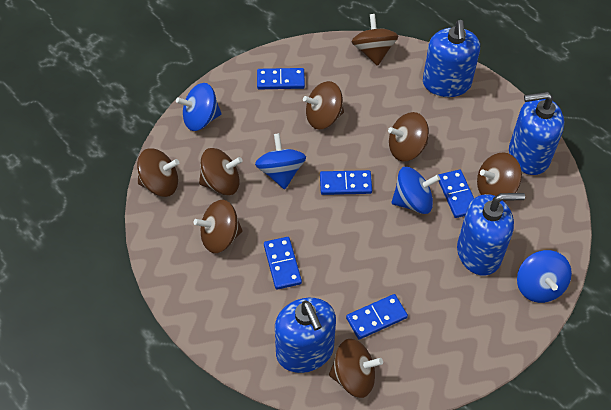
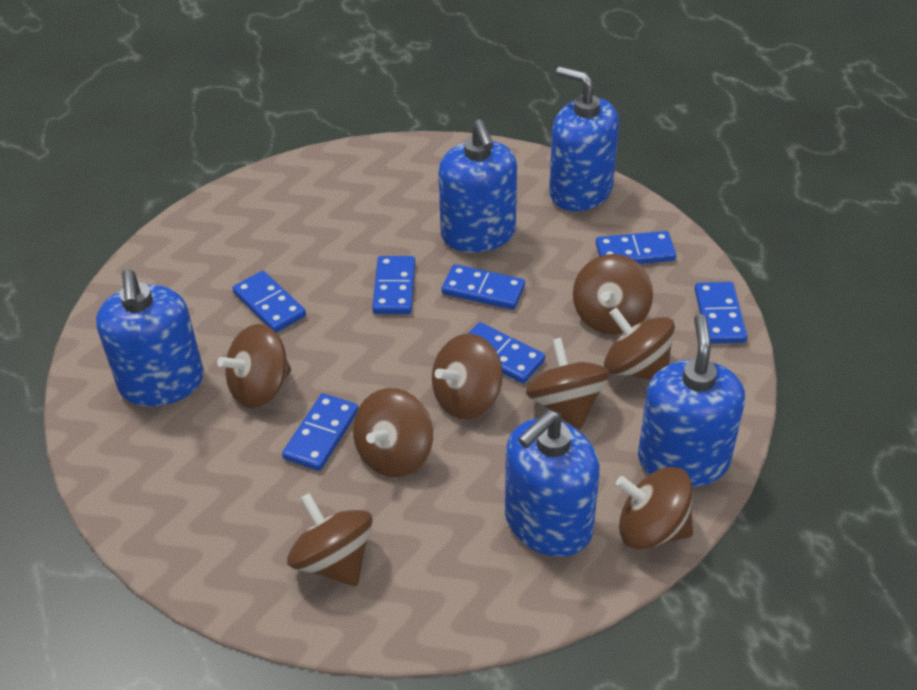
blue domino: [257,68,305,89] [264,237,302,290] [320,170,372,195] [346,294,408,340] [439,170,474,218] = 5 -> [232,271,306,333] [282,393,358,471] [372,256,415,314] [442,264,525,310] [468,322,545,384] [596,231,676,264] [695,282,747,344] = 7
blue soap dispenser: [275,298,336,373] [423,20,480,97] [457,193,525,276] [509,92,564,175] = 4 -> [96,269,204,406] [438,119,517,253] [505,410,600,557] [549,66,619,211] [638,314,745,487] = 5
blue spinning top: [176,83,222,131] [255,133,306,189] [392,167,440,214] [517,250,572,303] = 4 -> none = 0

